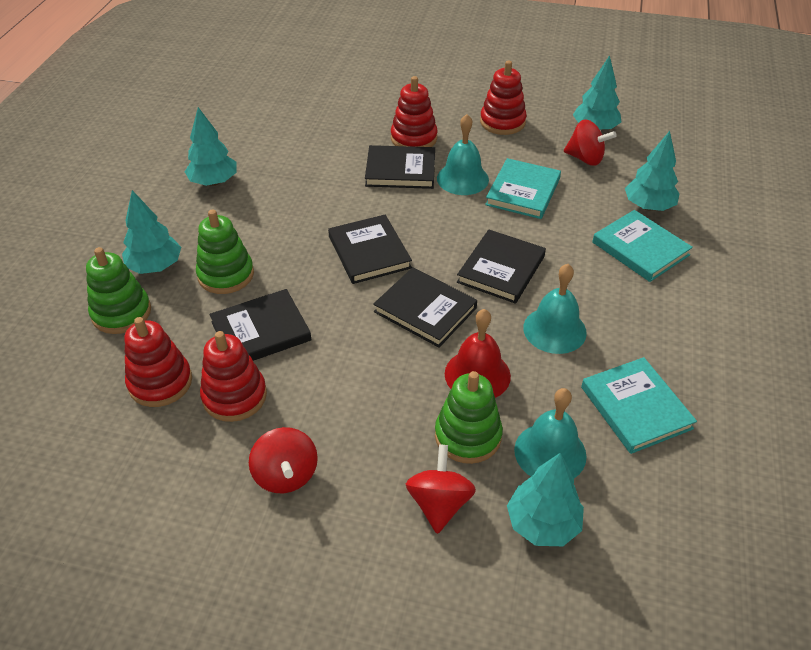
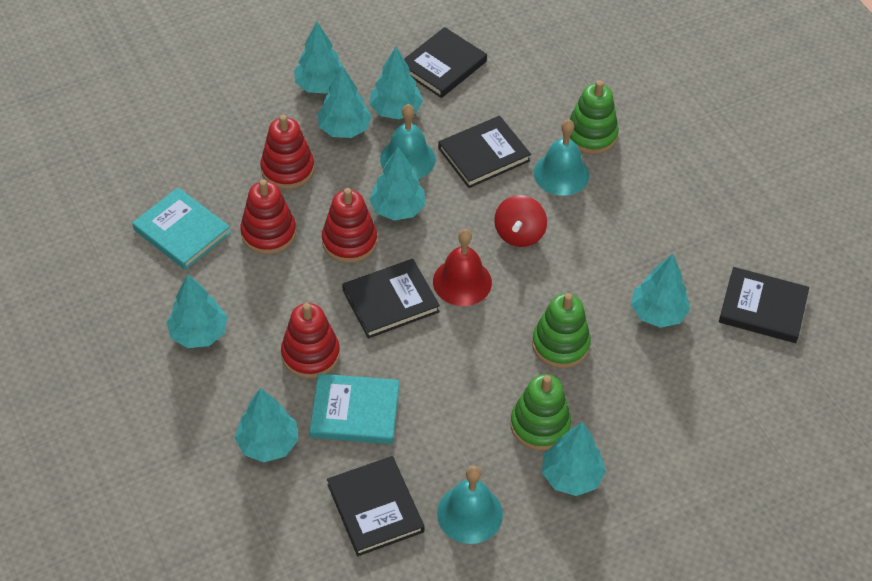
red spinning top: [249,427,318,493] [406,444,476,534] [564,120,617,166] = 3 -> [494,195,547,247] = 1
turquoise book: [485,158,561,219] [581,357,697,454] [592,210,693,282] = 3 -> [132,187,231,270] [310,374,399,444] = 2
turquoise tree: [122,190,181,274] [185,107,237,186] [507,453,584,546] [573,55,621,129] [625,131,680,211] = 5 -> [167,274,227,348] [235,387,298,462] [294,22,345,94] [318,66,372,138] [369,147,425,220] [370,47,423,119] [542,422,606,496] [631,254,690,328] = 8

